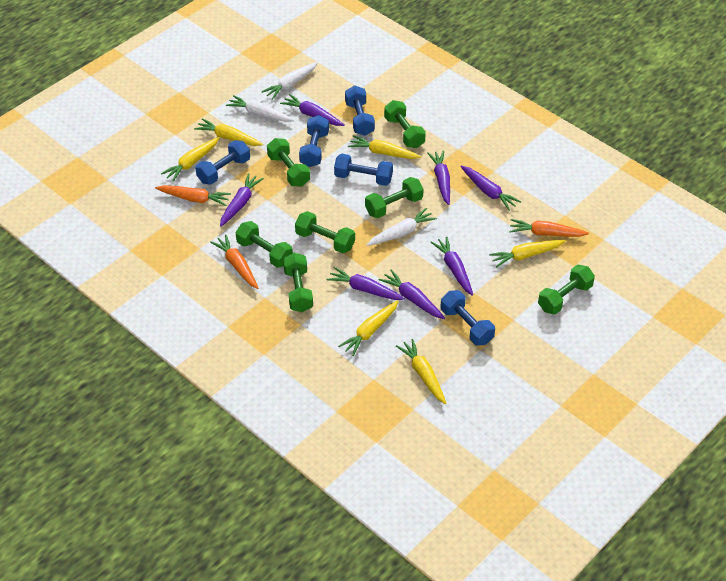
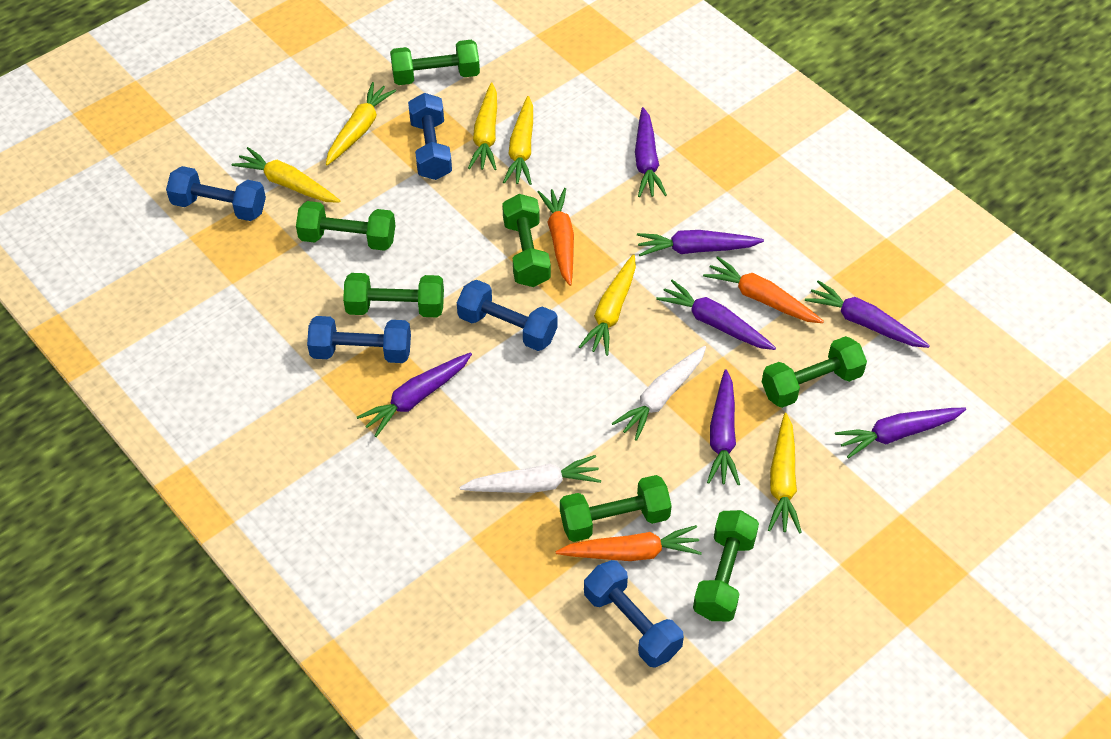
white carrot: [226,95,294,122] [261,62,318,100] [367,208,437,246] = 3 -> [459,455,601,493] [612,346,706,441] = 2

